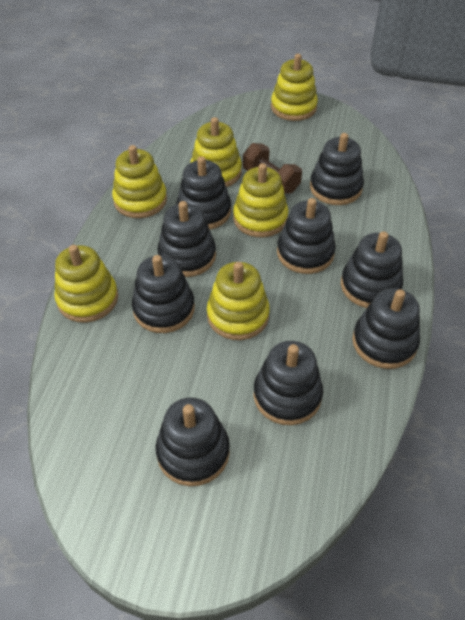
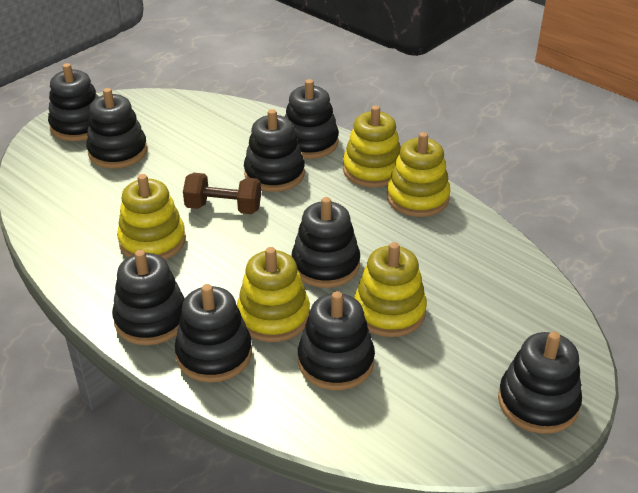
yellow stacking toy: [54,245,118,323] [112,145,167,218] [190,117,242,187] [207,262,270,340] [233,163,288,237] [271,54,318,121] = 6 -> [117,174,186,259] [237,247,310,342] [343,105,401,188] [354,242,427,337] [387,132,450,217] = 5

